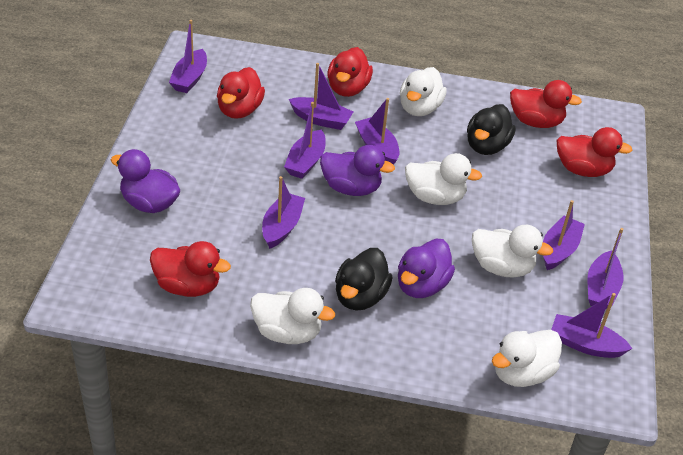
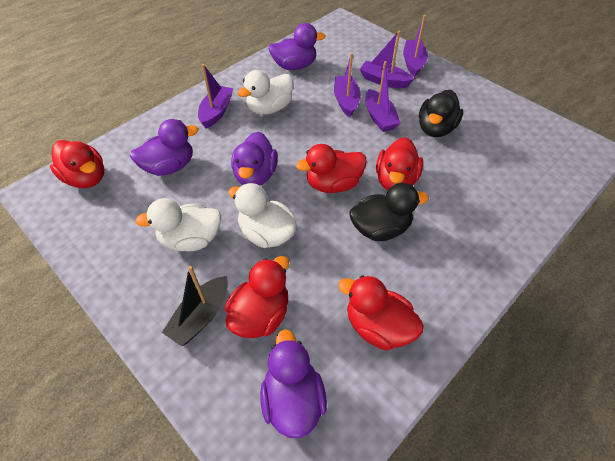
black boat: none = 0 -> [162,266,228,346] = 1
purple boat: [169,20,207,93] [262,176,305,249] [284,102,326,179] [289,63,353,130] [355,98,399,165] [543,200,585,270] [551,293,633,358] [588,228,624,309] = 8 -> [198,64,233,129] [334,53,361,118] [360,31,414,88] [366,61,401,132] [403,15,428,77] = 5
purple duck: [111,149,180,213] [320,145,395,196] [398,239,455,298] = 3 -> [130,119,198,176] [231,132,278,186] [260,329,327,438] [268,23,325,70] = 4
white duck: [250,288,335,344] [400,67,447,116] [405,153,482,205] [472,225,553,278] [492,330,562,387] = 5 -> [135,198,222,251] [228,183,297,248] [238,70,293,115] = 3

